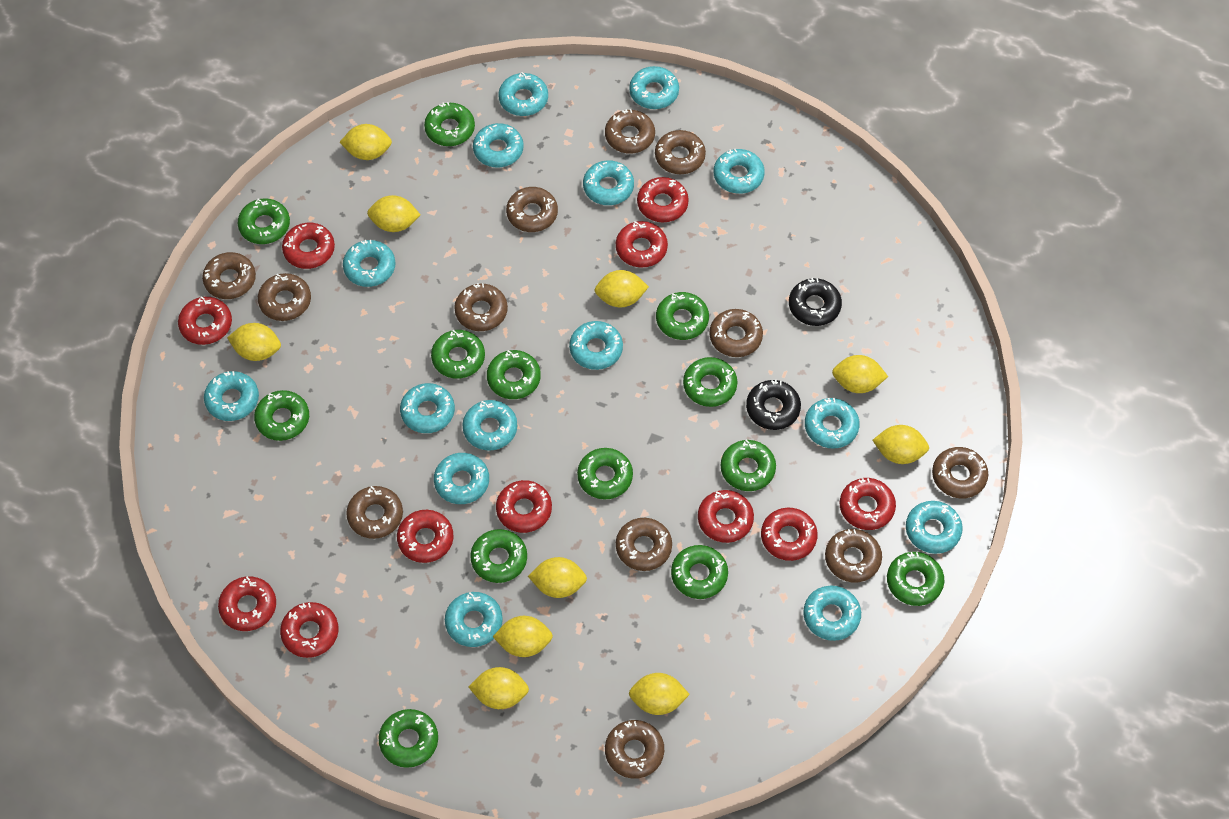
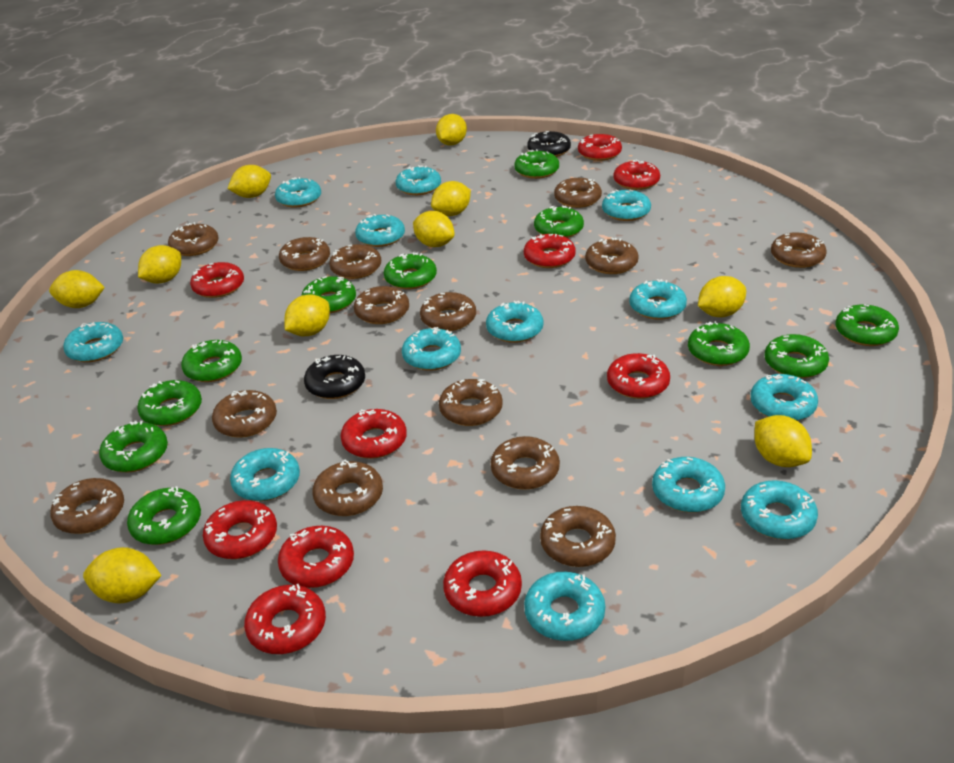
brown donut: [202,252,256,299] [258,273,311,321] [346,486,403,539] [454,283,508,331] [506,187,558,232] [605,109,655,153] [605,720,664,779] [616,518,672,571] [655,130,706,174] [709,309,763,357] [825,529,882,582] [932,447,988,499] = 12 -> [50,478,124,534] [168,222,219,256] [212,390,277,438] [279,237,330,271] [312,460,383,516] [329,244,381,279] [354,286,409,324] [420,292,476,331] [439,379,503,426] [491,436,560,490] [540,506,616,567] [554,178,602,208] [585,238,639,274] [771,232,827,268] = 14
green donut: [238,198,290,244] [254,390,309,441] [379,709,438,768] [424,102,475,146] [431,330,485,379] [471,529,527,583] [487,350,541,399] [577,448,633,500] [656,292,709,340] [671,545,728,599] [683,357,738,407] [721,440,776,491] [887,552,944,606] = 13 -> [99,421,168,472] [127,486,201,545] [137,380,202,426] [181,340,242,382] [301,276,356,313] [384,252,437,290] [514,149,559,179] [534,205,584,238] [688,321,750,366] [765,334,829,378] [835,304,899,346] = 11
red donut: [178,296,232,345] [218,576,276,631] [280,602,338,658] [282,223,335,269] [397,510,454,563] [496,480,552,533] [616,221,668,268] [637,177,689,222] [698,490,754,543] [761,508,818,561] [840,478,896,530] = 11 -> [190,262,244,298] [203,500,277,559] [244,584,326,654] [278,526,354,588] [341,409,407,459] [443,550,522,617] [524,234,576,268] [578,134,622,161] [607,353,670,399] [613,160,660,190] = 10
turquoise donut: [204,371,259,421] [343,240,395,287] [400,383,455,433] [434,453,489,504] [445,592,503,647] [462,400,517,451] [473,123,524,167] [498,72,548,116] [569,321,623,370] [583,160,634,205] [629,66,679,109] [714,149,765,194] [803,586,861,641] [805,398,860,449] [906,501,963,554] = 15 -> [63,322,123,362] [230,448,300,501] [275,177,321,208] [355,214,405,247] [396,165,441,195] [402,327,461,371] [486,301,544,343] [524,572,605,641] [602,189,651,221] [629,279,687,320] [652,457,725,513] [741,480,818,540] [750,374,818,421] = 13

